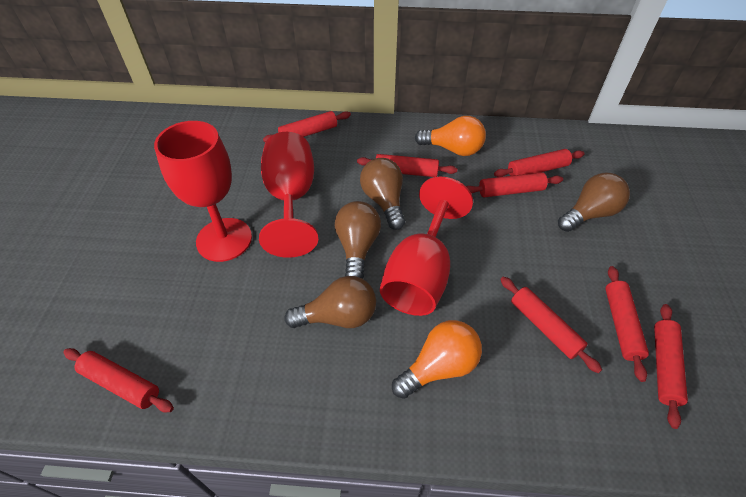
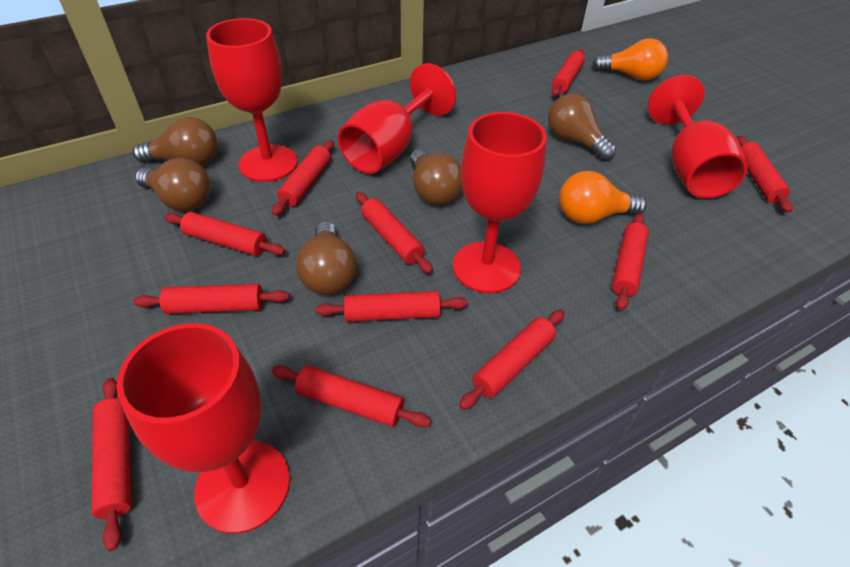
brown light bulb: [284,276,376,328] [335,201,381,279] [360,158,405,230] [558,173,630,232] = 4 -> [133,117,218,166] [135,158,211,211] [296,222,356,295] [410,149,463,205] [548,93,616,161] = 5
red goblet: [154,121,252,262] [259,132,318,258] [380,177,473,316] = 3 -> [116,323,290,534] [206,18,297,182] [338,63,456,174] [453,112,547,293] [648,75,748,198] = 5
red rolling pin: [64,348,174,412] [263,111,351,142] [357,154,457,177] [466,172,563,197] [494,149,585,177] [500,277,602,373] [605,266,649,382] [654,304,688,429] = 8 -> [92,377,132,551] [133,284,290,314] [164,212,285,256] [272,140,334,216] [272,365,431,428] [315,291,468,322] [356,192,433,274] [459,309,565,410] [552,49,585,96] [612,213,649,310] [737,136,793,213] = 11

